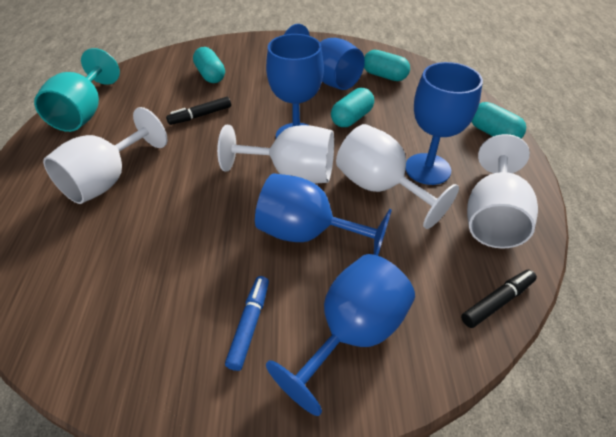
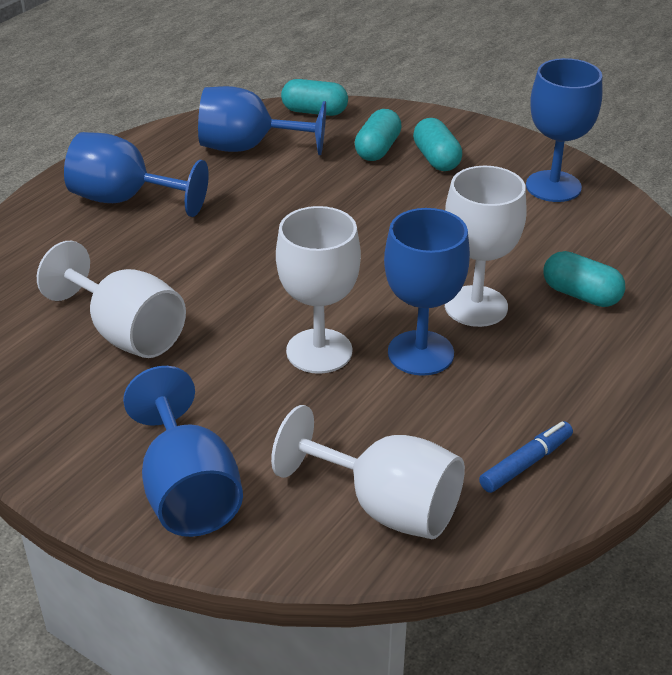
black marker: [166,97,231,125] [461,270,537,328] = 2 -> none = 0
turquoise goblet: [34,48,120,132] = 1 -> none = 0

